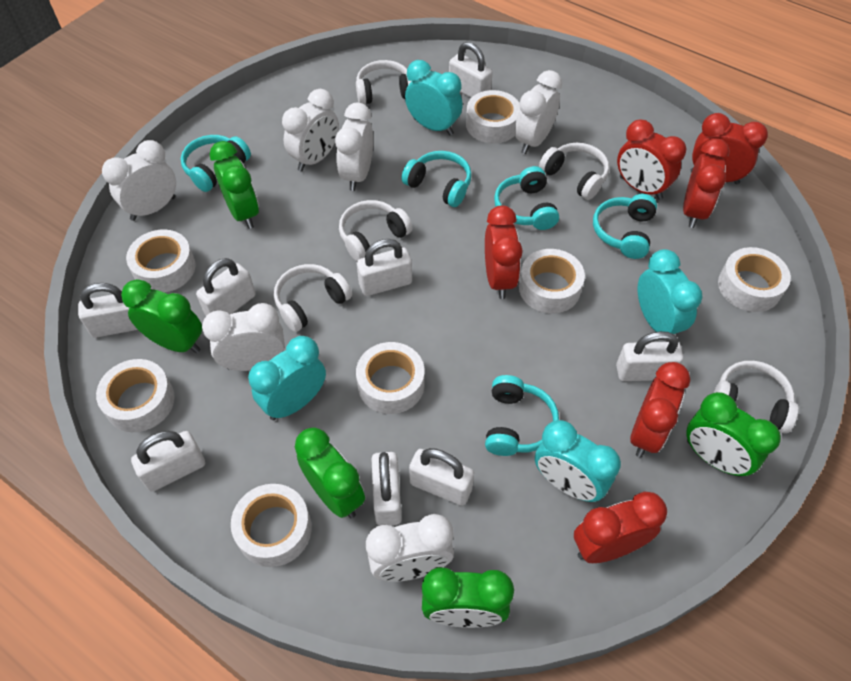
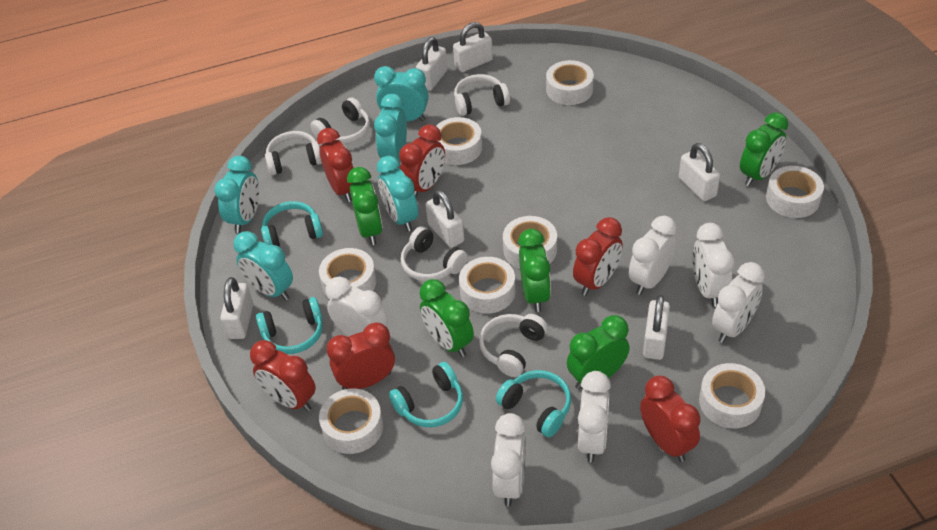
turquoise clock: [248,336,326,420] [405,60,463,135] [535,420,621,502] [638,249,702,342] = 4 -> [215,156,259,233] [234,231,293,300] [374,66,429,122] [374,93,407,160] [377,156,418,232] = 5
turquoise headphones: [181,135,251,192] [401,151,472,207] [485,375,559,456] [494,166,559,230] [593,194,657,259] = 5 -> [256,297,323,354] [261,201,323,247] [389,362,463,427] [496,370,571,437] = 4
white padlock: [78,283,138,338] [131,431,205,491] [196,258,256,316] [357,239,412,296] [372,452,402,526] [409,448,474,506] [449,42,493,98] [616,331,683,381] = 8 -> [220,277,253,339] [416,37,448,91] [425,190,464,248] [453,22,493,72] [643,295,670,360] [679,143,720,201] = 6
white tape: [96,359,175,432] [126,229,196,293] [231,484,312,567] [356,342,424,414] [466,90,520,144] [519,249,585,314] [718,247,791,312] = 7 -> [319,248,377,296] [319,389,383,454] [436,117,482,165] [459,257,515,314] [503,216,557,269] [546,60,594,105] [699,363,765,428] [766,166,824,218] = 8

